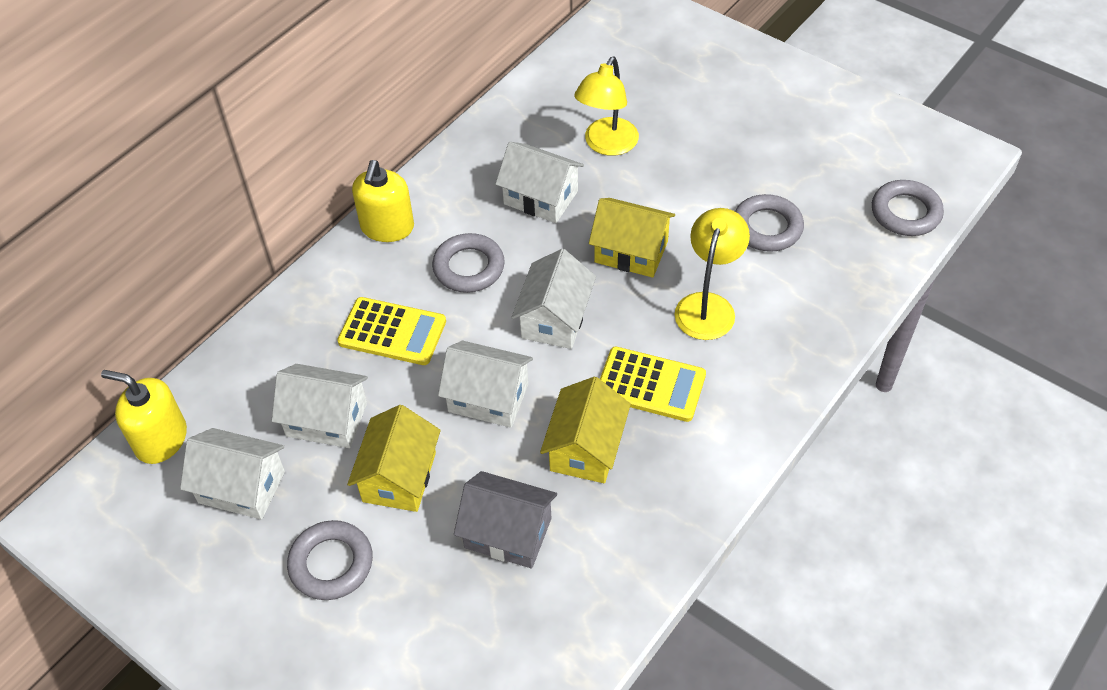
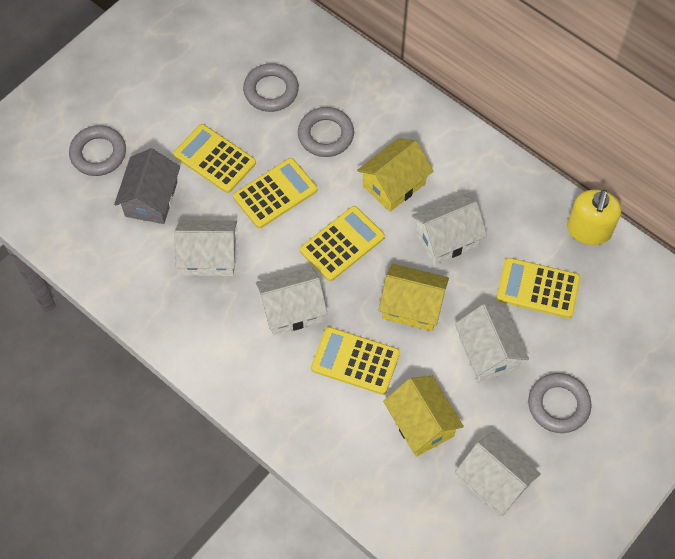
yellow calculator: [337,297,446,365] [600,347,706,422] = 2 -> [173,124,256,193] [233,158,317,228] [300,206,385,281] [311,327,400,395] [496,258,581,318] = 5
yellow lamp: [574,57,639,156] [674,208,750,340] = 2 -> none = 0
yellow soap dispenser: [101,370,187,464] [352,160,414,242] = 2 -> [567,189,622,245] = 1

